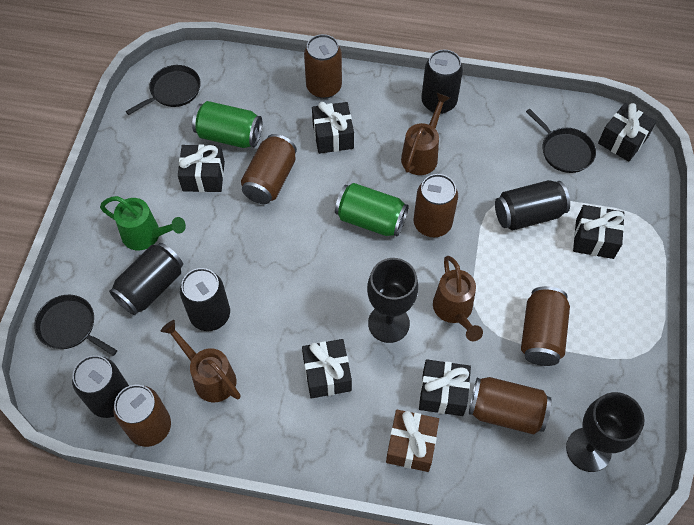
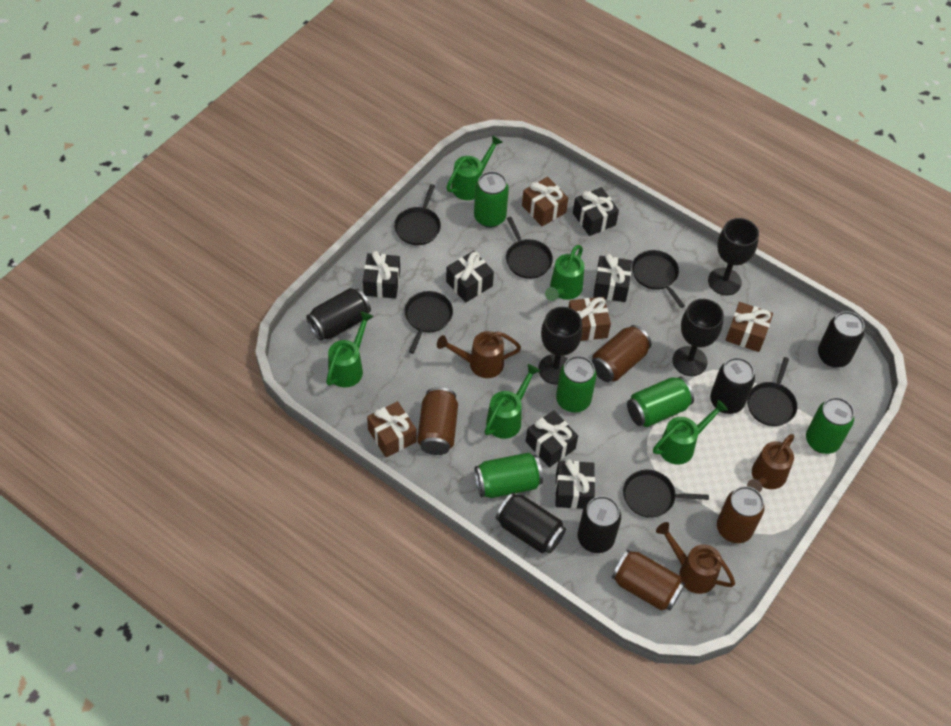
black goblet: [367,258,418,343] [566,392,645,472] = 2 -> [538,307,583,385] [673,299,724,376] [708,218,759,295] = 3
black pan: [34,295,117,356] [126,65,201,115] [526,109,596,173] = 3 -> [394,184,441,245] [404,291,453,354] [506,217,553,279] [623,470,709,518] [632,250,685,308] [747,357,797,426] = 6
brown can: [113,385,171,447] [241,134,297,204] [304,34,342,99] [413,174,458,237] [469,377,551,434] [521,286,570,366] = 6 -> [417,387,458,455] [591,325,652,382] [612,550,685,611] [717,486,765,543] = 4
brown gift: [386,410,439,472] = 1 -> [367,401,417,458] [522,177,568,226] [569,297,611,341] [726,302,773,352] = 4
green can: [192,101,262,148] [335,183,409,236] = 2 -> [474,171,509,228] [475,453,543,498] [556,356,597,413] [627,376,694,427] [806,397,854,454] = 5
green watering can: [100,196,186,250] = 1 -> [326,311,374,387] [447,135,503,200] [484,364,540,439] [545,245,584,301] [653,400,728,465] = 5

